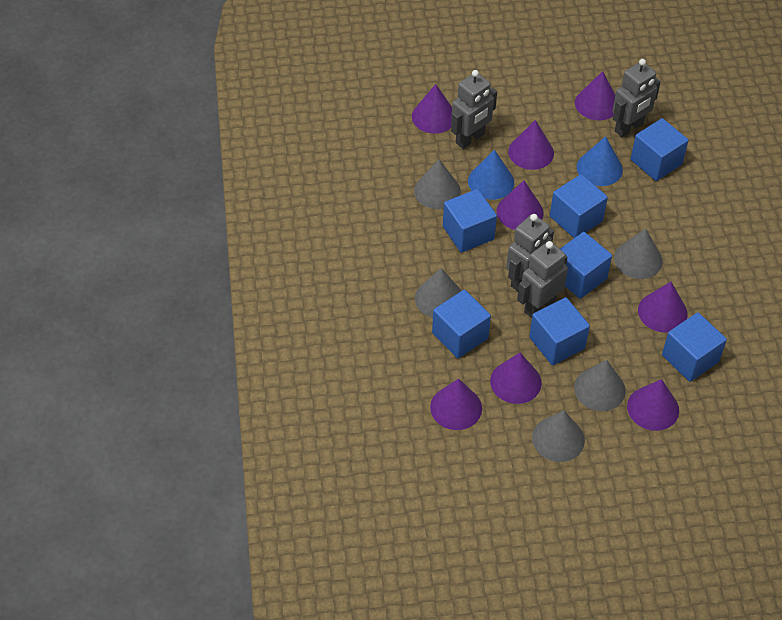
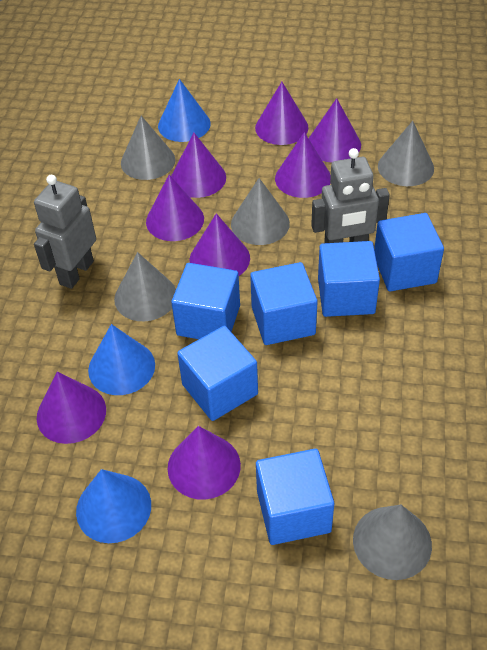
blue cone: [468,150,514,200] [577,136,623,186] = 2 -> [76,469,151,543] [88,324,155,395] [158,79,211,142] = 3
blue cube: [432,290,491,358] [443,189,497,253] [529,297,590,365] [550,174,608,238] [560,232,612,299] [631,118,689,181] [662,312,727,382] = 7 -> [171,263,240,339] [177,326,258,421] [250,262,317,345] [256,449,334,545] [318,241,380,317] [374,213,444,291] = 6
grey robot: [451,70,497,149] [506,214,554,291] [517,241,568,318] [612,59,661,137] = 4 -> [34,175,96,289] [311,148,390,243] = 2

